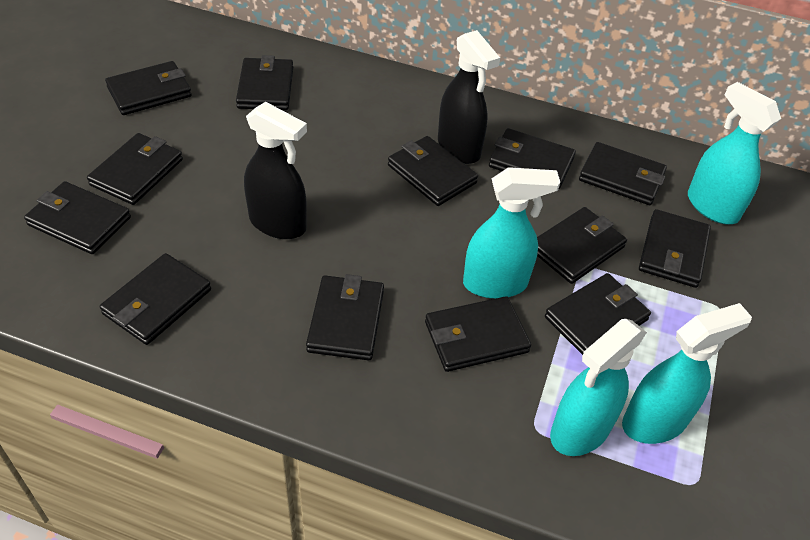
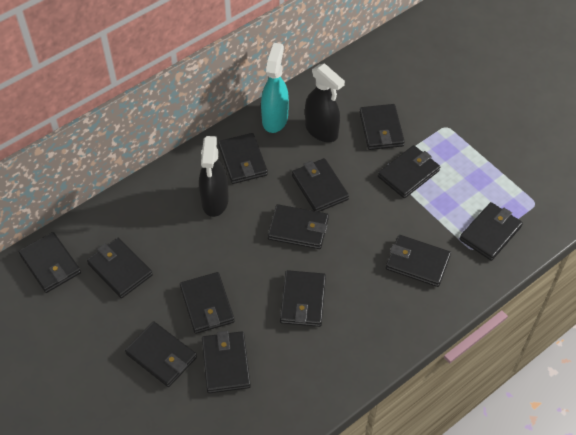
turquoise spray bottle: [463,167,560,299] [550,319,647,456] [622,303,752,444] [688,82,781,224] = 4 -> [261,43,289,133] = 1

